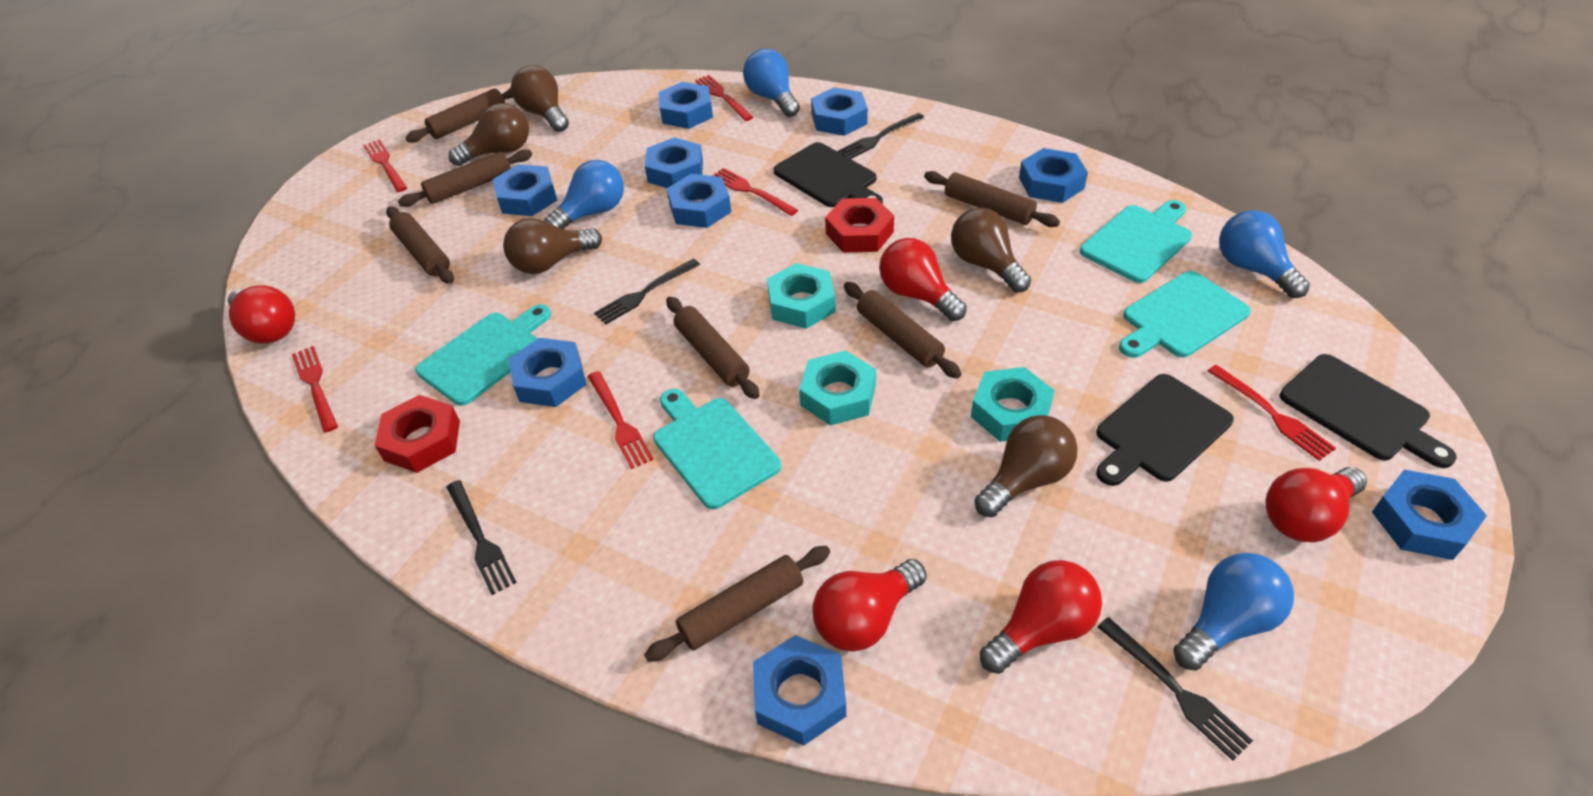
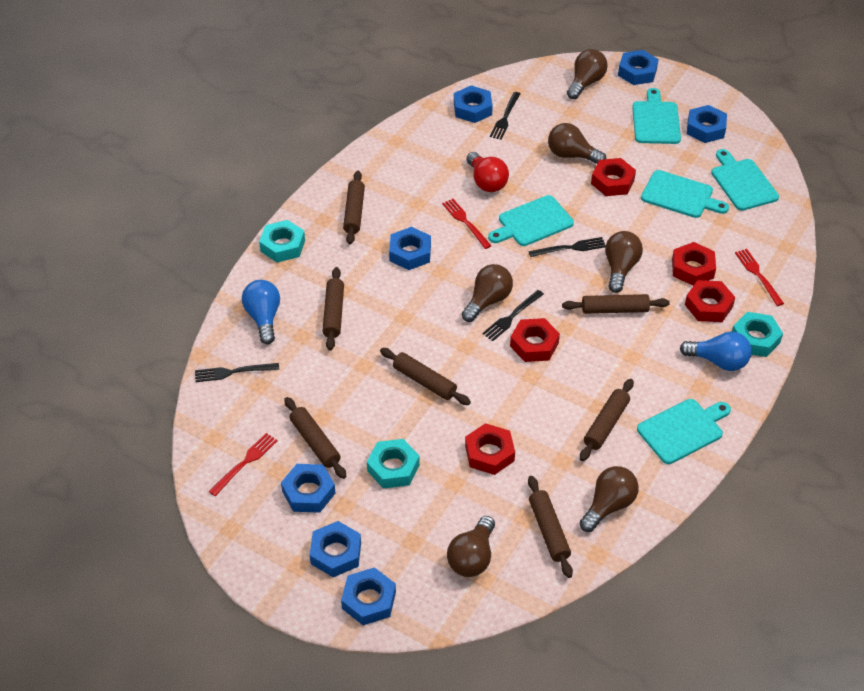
black cutting board: [774,142,883,207] [1096,374,1234,486] [1280,354,1457,468] = 3 -> none = 0
blue light bulb: [544,160,624,229] [743,49,800,117] [1173,553,1294,671] [1219,210,1310,298] = 4 -> [242,280,280,344] [680,332,752,371] = 2
blue nut: [493,164,557,216] [509,338,587,407] [645,137,703,188] [658,82,713,129] [667,174,731,228] [753,635,846,746] [811,87,868,136] [1019,148,1088,203] [1372,470,1487,560] = 9 -> [281,464,336,513] [310,521,361,577] [341,567,396,625] [389,227,431,270] [454,85,493,123] [618,50,659,85] [687,105,727,143] = 7
brown light bulb: [448,103,529,166] [503,218,602,274] [511,65,569,132] [951,208,1031,293] [975,415,1078,517] = 5 -> [447,516,495,577] [462,264,513,322] [548,123,606,164] [567,49,608,99] [580,466,639,532] [605,231,643,293] = 6
red fork: [292,346,338,433] [363,139,407,192] [588,371,654,469] [695,75,753,121] [712,168,798,216] [1208,365,1336,461] = 6 -> [209,433,277,496] [442,199,491,249] [735,249,784,306] = 3
red light bulb: [228,286,295,344] [812,559,927,652] [879,238,967,321] [980,560,1102,674] [1266,467,1367,542] = 5 -> [466,152,509,192] = 1
red nut: [374,395,460,473] [825,198,894,253] = 2 -> [465,423,515,475] [510,318,560,362] [591,158,636,196] [672,242,716,286] [685,280,735,322] = 5
turquoise cutting board: [416,304,551,406] [653,389,781,509] [1080,200,1192,283] [1119,271,1251,358] = 4 -> [488,195,574,246] [632,88,681,144] [637,399,731,464] [641,170,729,218] [711,149,779,211] = 5

